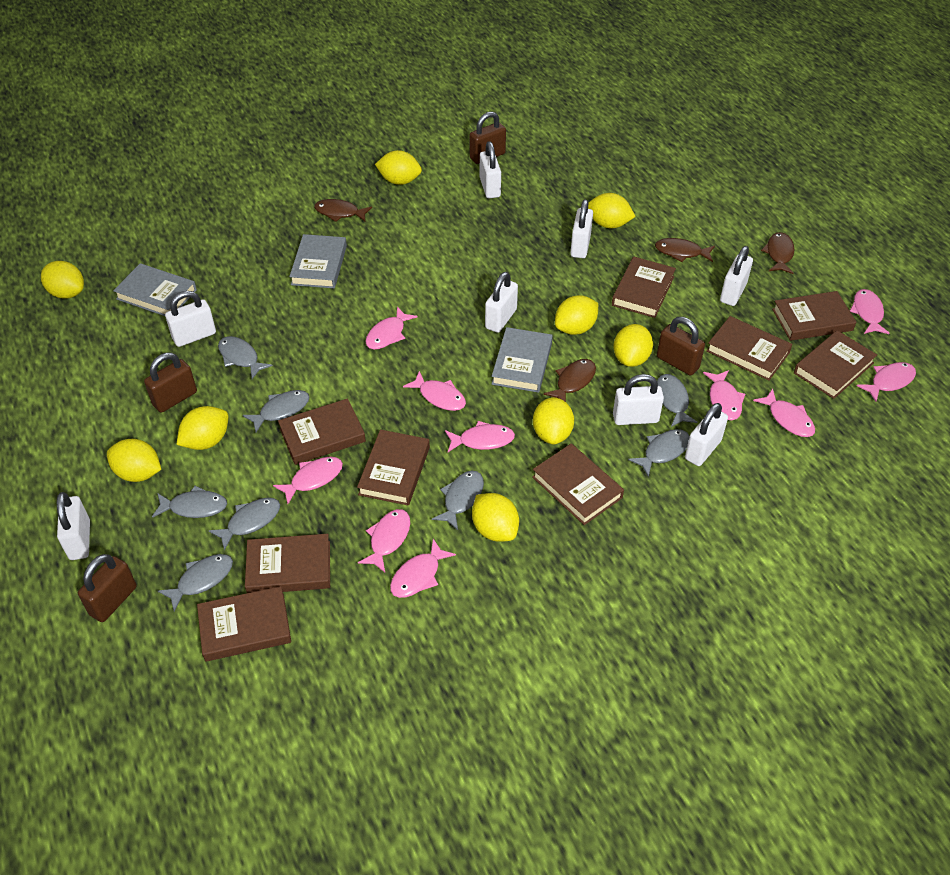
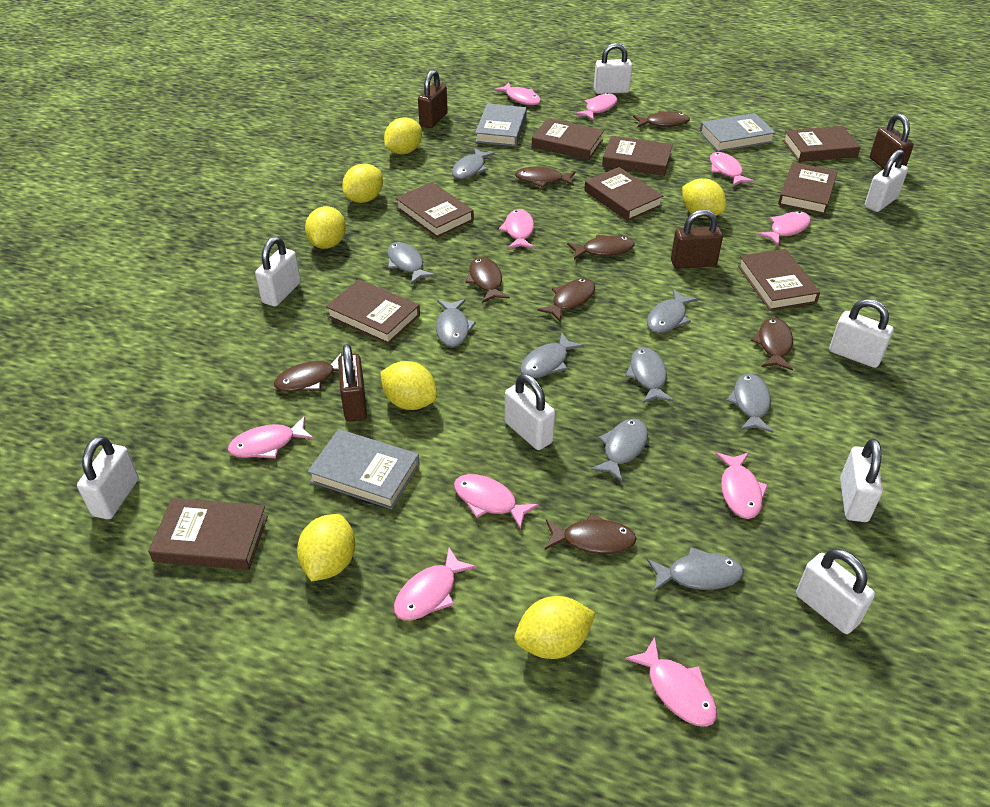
brown fish: [314,199,372,222] [543,359,596,402] [655,238,715,262] [761,232,795,274] = 4 -> [274,353,342,392] [466,257,510,303] [515,167,575,188] [537,278,595,322] [545,513,637,554] [567,234,634,260] [633,111,690,127] [751,318,793,371] = 8
grey fish: [152,486,227,518] [158,554,233,611] [209,498,280,551] [218,336,273,379] [243,390,309,432] [432,470,484,530] [628,429,690,477] [657,374,697,427] = 8 -> [387,242,436,284] [436,299,476,347] [452,148,495,179] [520,332,584,378] [591,418,648,482] [625,347,674,403] [647,289,698,333] [647,547,744,591] [726,373,774,433] = 9
yellow lemon: [41,261,84,299] [107,439,161,482] [176,406,228,450] [375,150,422,185] [472,493,519,542] [533,397,574,445] [555,295,598,335] [588,193,636,228] [614,324,653,367] = 9 -> [297,514,355,582] [305,206,346,249] [342,163,383,203] [380,361,437,410] [384,117,422,154] [515,596,596,659] [682,178,726,218] = 7

